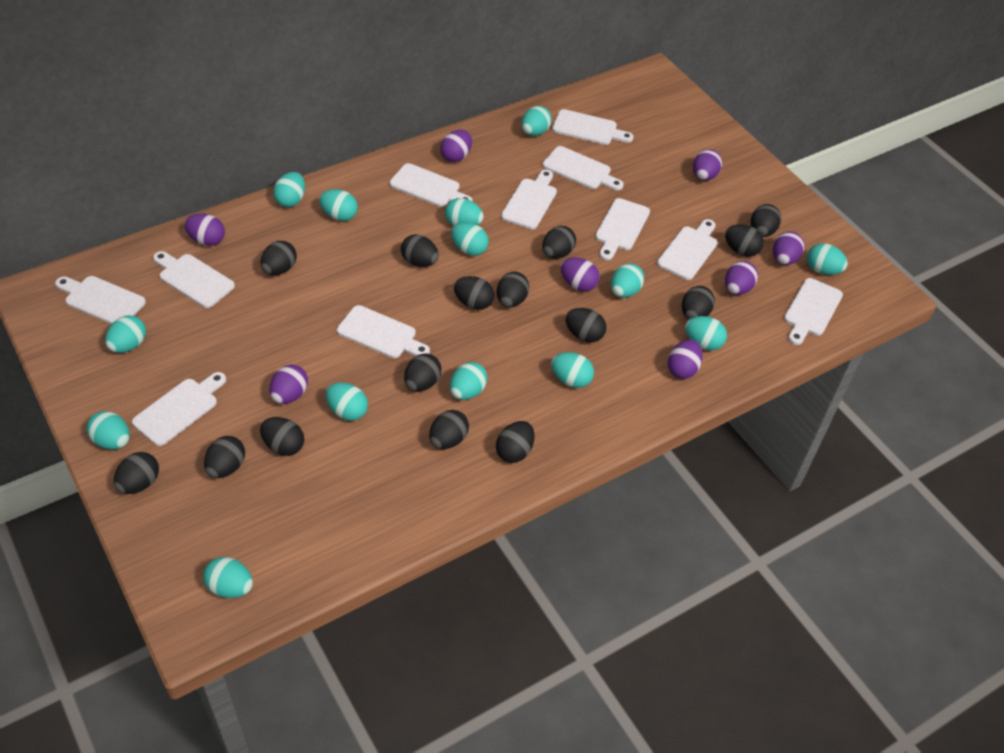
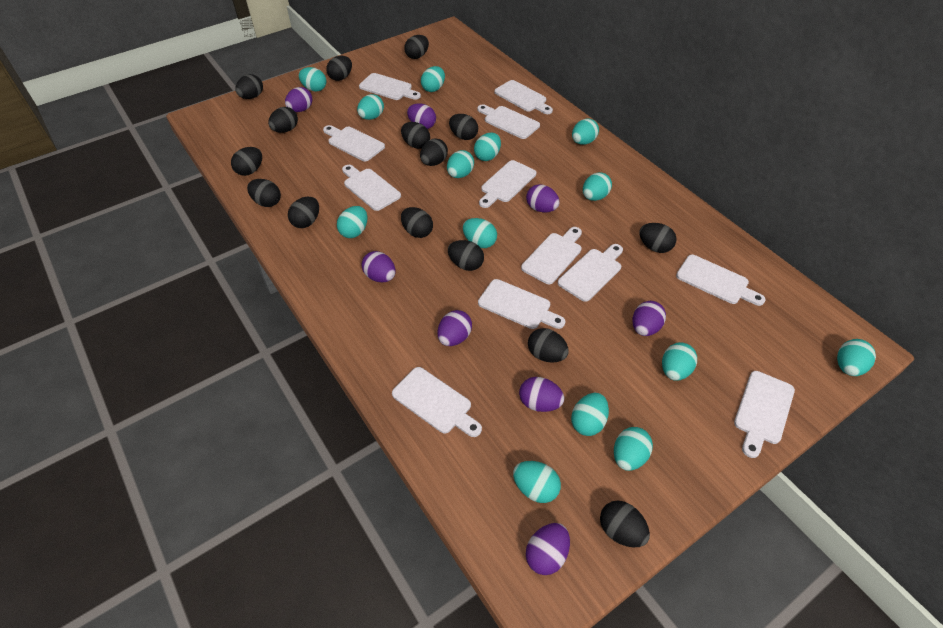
white cutting board: [55,276,146,324] [132,372,226,446] [153,251,235,308] [337,305,430,358] [390,163,472,207] [501,170,557,229] [543,146,624,190] [552,109,634,145] [595,198,650,260] [657,219,718,280] [784,278,843,345] = 11 -> [323,125,385,161] [342,165,401,211] [359,73,421,100] [392,367,482,437] [477,104,540,139] [478,279,565,329] [479,160,536,208] [494,80,553,114] [521,227,582,284] [558,244,623,302] [676,255,766,306] [734,371,795,458] = 12

